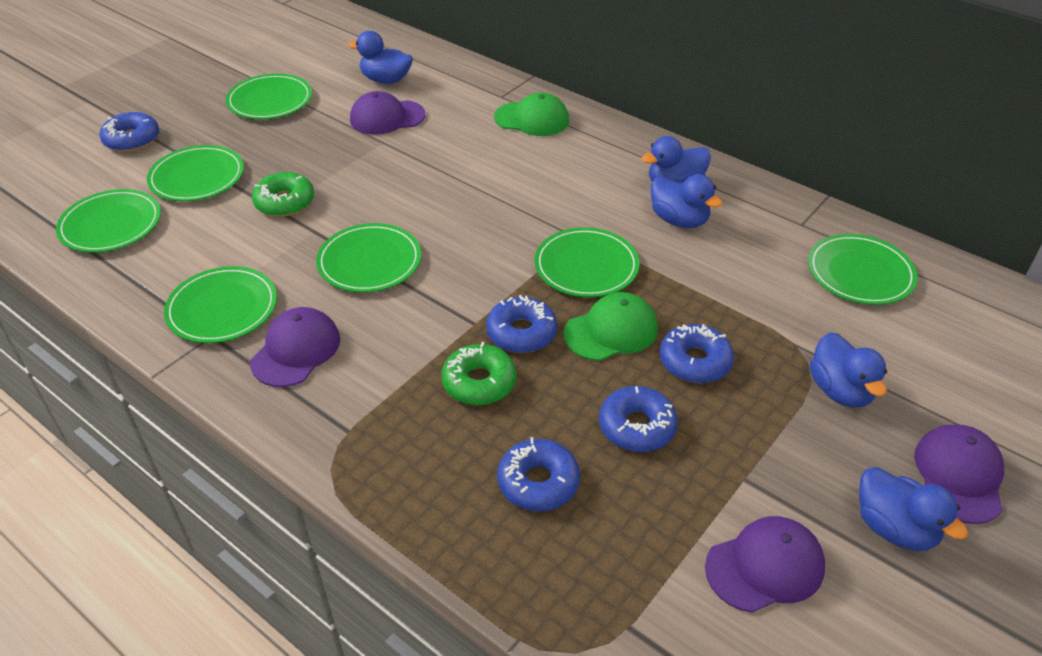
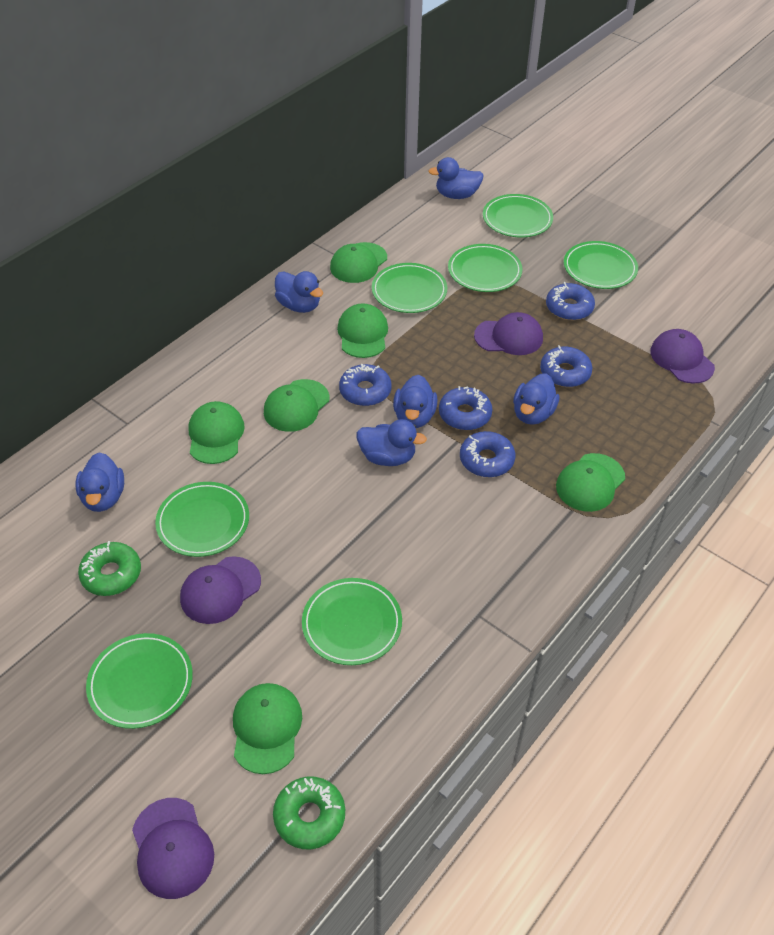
blue duck: [348,31,413,84] [641,136,711,183] [651,174,722,228] [810,332,887,408] [859,467,968,551] = 5 -> [76,452,124,512] [275,271,323,313] [357,419,427,466] [393,375,437,428] [428,157,484,199] [513,373,559,425] = 6
green cap: [494,92,569,136] [564,292,658,361] = 2 -> [188,401,245,464] [233,683,302,774] [264,379,330,432] [330,242,387,283] [337,303,388,358] [556,453,625,512] = 6

